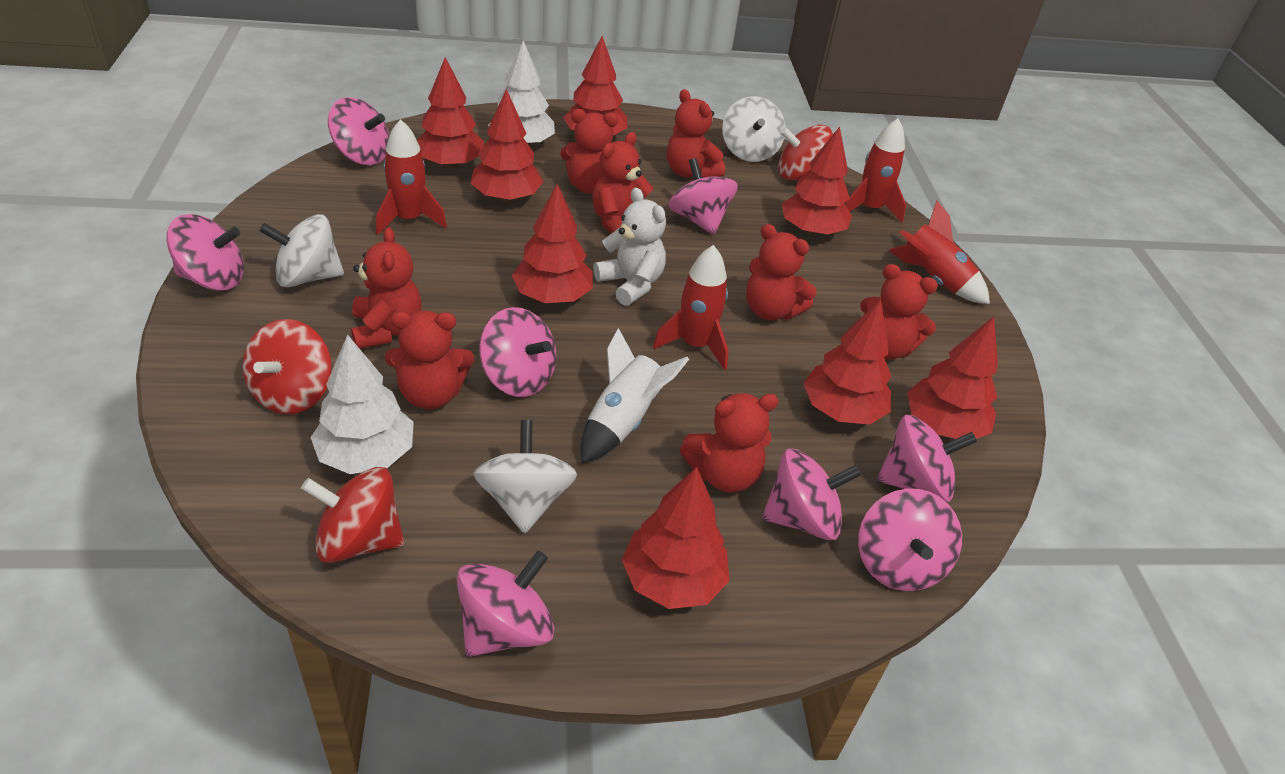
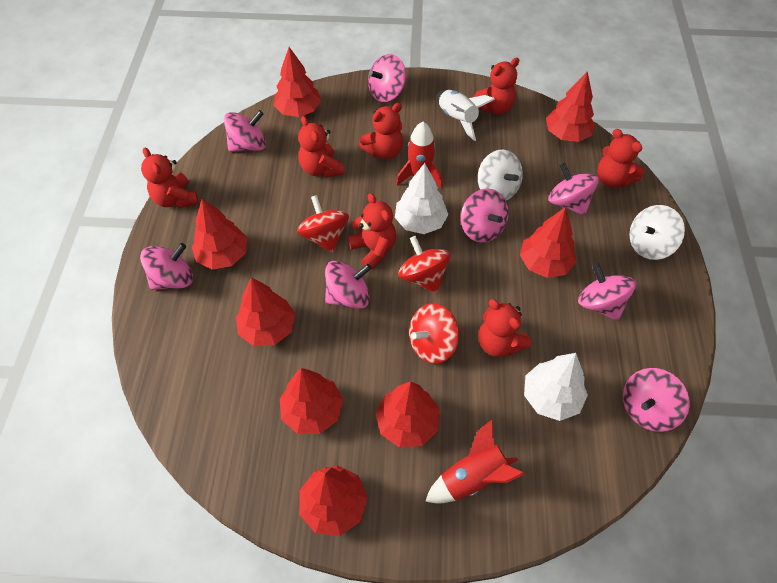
red rocket: [376,119,447,235] [653,245,728,370] [845,118,906,222] [889,201,990,304] = 4 -> [396,122,443,188] [425,420,525,504] = 2
red teddy bear: [351,227,422,349] [385,310,474,409] [560,109,618,194] [592,132,653,234] [667,89,725,178] [680,393,779,493] [746,224,817,320] [860,264,938,360] = 8 -> [141,148,199,209] [298,116,344,178] [348,193,396,270] [359,103,403,159] [473,58,519,114] [478,299,531,357] [597,129,645,187] = 7
white spinning top: [259,214,344,287] [474,420,577,534] [722,96,786,162] = 3 -> [478,150,523,201] [629,205,685,260] = 2
white teddy bear: [594,187,666,306] = 1 -> none = 0

